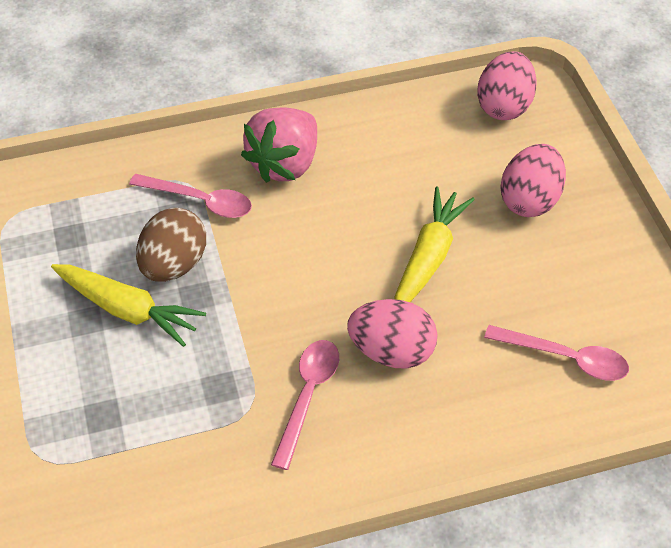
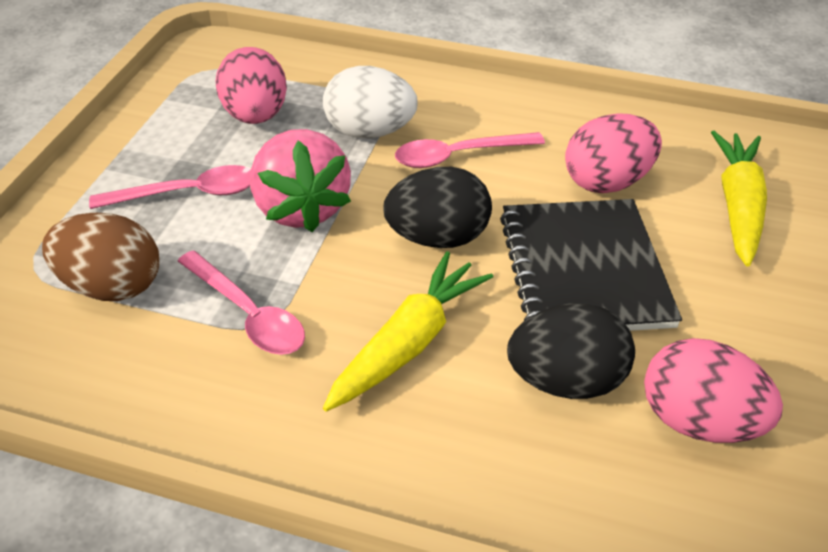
black egg: none = 0 -> [383,167,492,248] [507,303,635,399] = 2
black notebook: none = 0 -> [500,199,682,331] = 1
white egg: none = 0 -> [323,66,418,138] = 1

